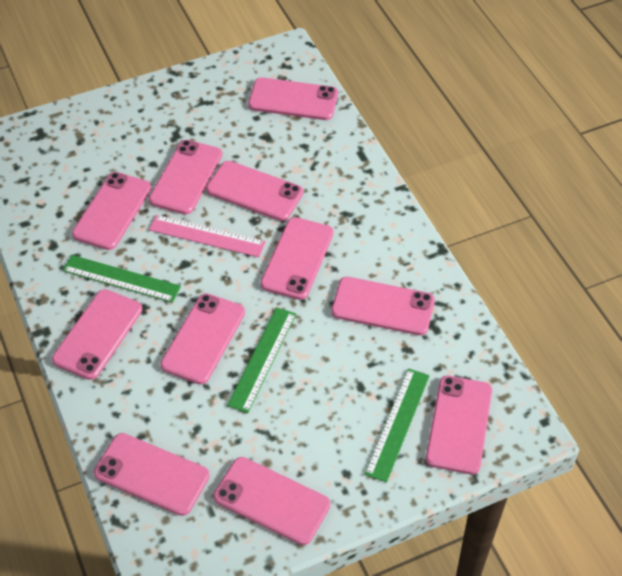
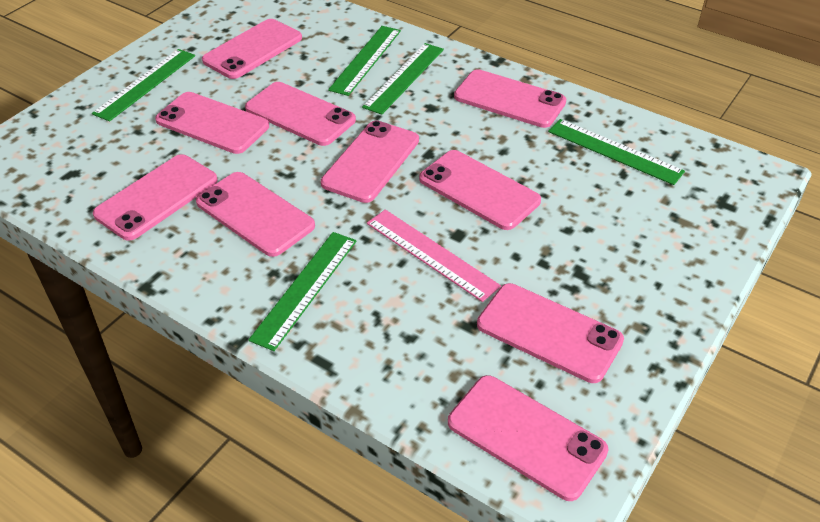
green ruler: [62,255,181,303] [227,307,296,413] [365,368,430,483] = 3 -> [92,49,195,121] [248,232,357,351] [328,26,401,96] [362,43,444,115] [548,119,685,185] = 5
pink phone: [52,289,142,380] [72,172,152,250] [94,433,210,516] [149,140,222,214] [160,293,245,384] [206,161,303,221] [214,457,330,545] [248,77,338,120] [260,217,334,300] [331,277,435,335] [426,376,492,475] = 11 -> [93,154,218,241] [155,92,269,154] [196,172,315,257] [202,19,302,79] [245,82,356,146] [321,120,419,203] [419,150,541,230] [448,375,608,501] [454,69,566,128] [477,283,624,383] = 10

